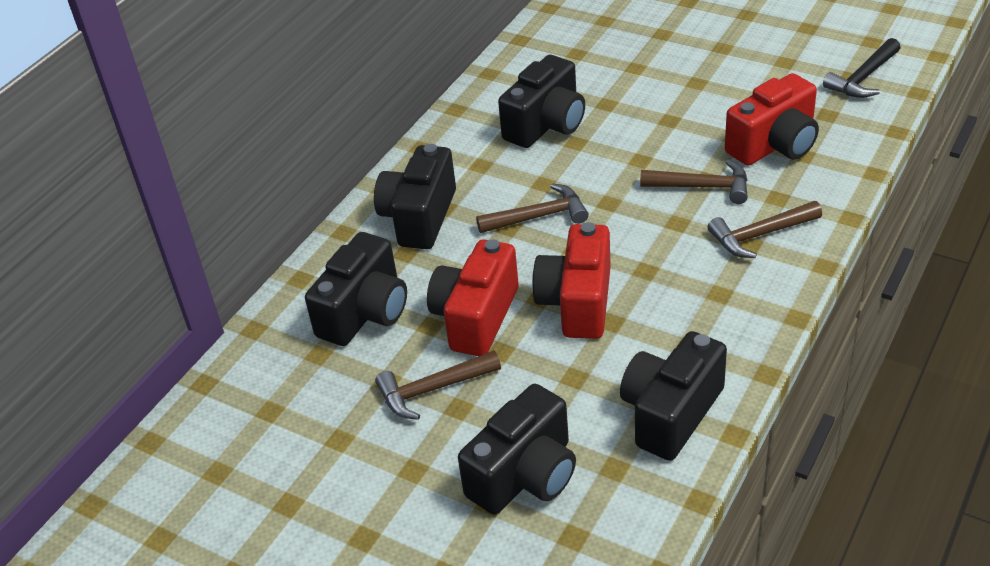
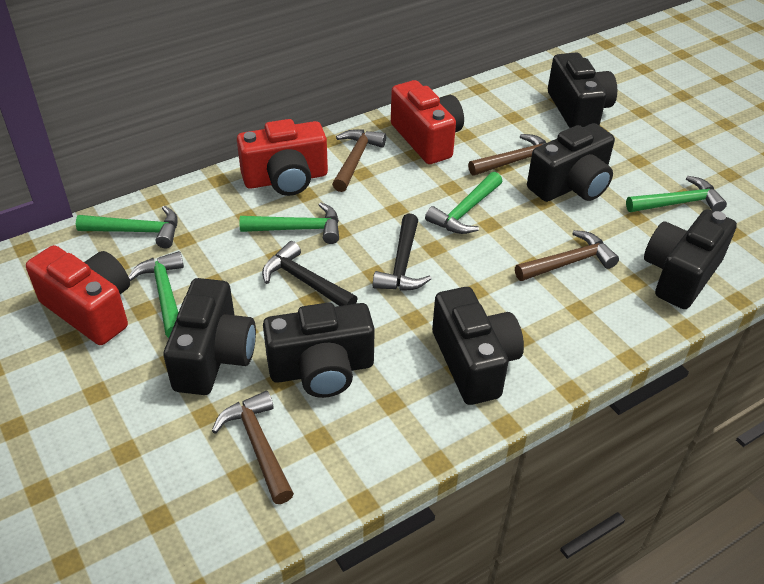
black camera: [305,232,407,346] [374,144,456,249] [458,384,576,515] [498,55,585,148] [620,331,727,461] = 5 -> [163,278,256,395] [263,302,375,398] [432,287,524,405] [527,123,615,202] [548,52,617,128] [644,209,737,309] = 6
black hammer: [823,38,901,98] = 1 -> [262,241,358,306] [373,213,431,291] = 2
green hammer: none = 0 -> [76,206,178,248] [128,251,184,338] [240,202,339,244] [425,172,503,234] [626,176,727,212] = 5

